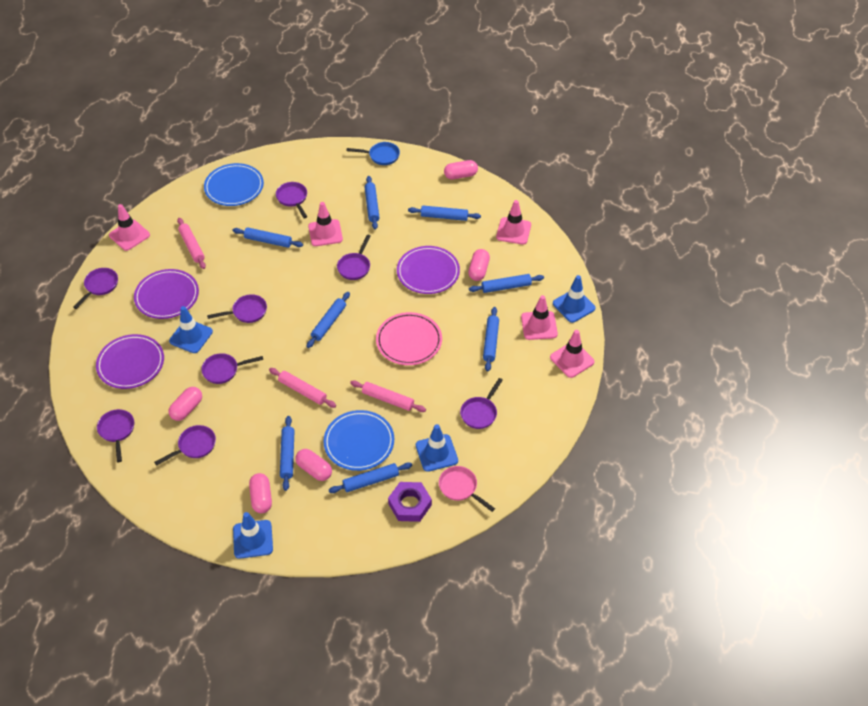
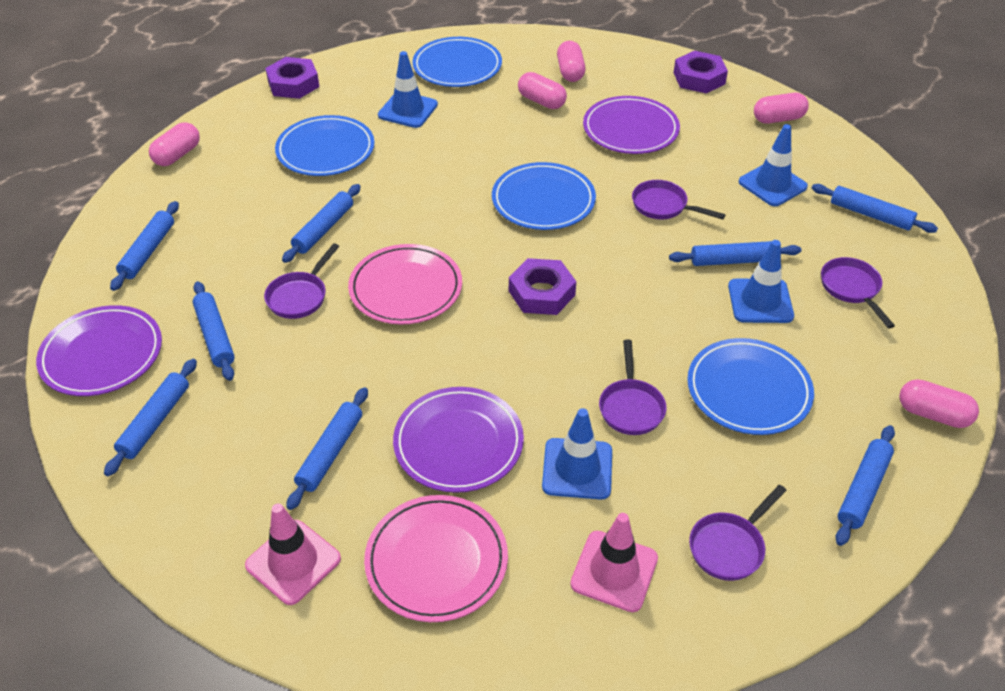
blue pan: [347,142,400,165] = 1 -> none = 0
blue plate: [204,163,264,206] [323,410,394,471] = 2 -> [275,115,375,176] [412,37,502,87] [492,162,596,230] [687,338,814,435] = 4
pink pan: [439,466,495,512] = 1 -> none = 0
pink plate: [376,312,442,365] = 1 -> [348,244,462,325] [364,495,508,622] = 2
pink rolling pin: [177,218,206,269] [269,368,336,408] [350,380,426,412] = 3 -> none = 0
pink traffic cone: [109,204,150,251] [308,202,343,246] [496,200,531,245] [521,295,558,340] [550,330,595,378] = 5 -> [245,503,341,605] [570,513,658,612] = 2
purple nut: [388,482,432,522] = 1 -> [265,57,320,99] [509,258,576,315] [674,51,728,93] = 3
purple pan: [73,268,118,309] [97,409,134,462] [154,425,216,466] [201,353,263,384] [207,294,267,323] [276,182,307,218] [337,235,371,280] [460,378,503,429] = 8 -> [264,243,339,319] [599,340,666,435] [632,180,726,220] [689,485,787,581] [821,257,895,329] = 5

